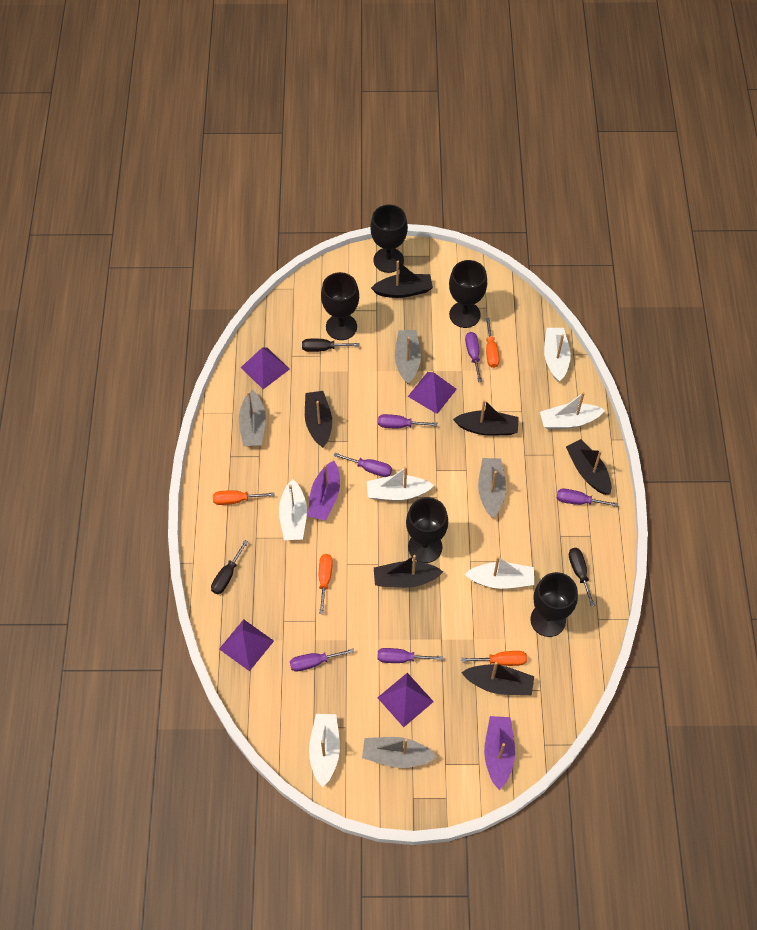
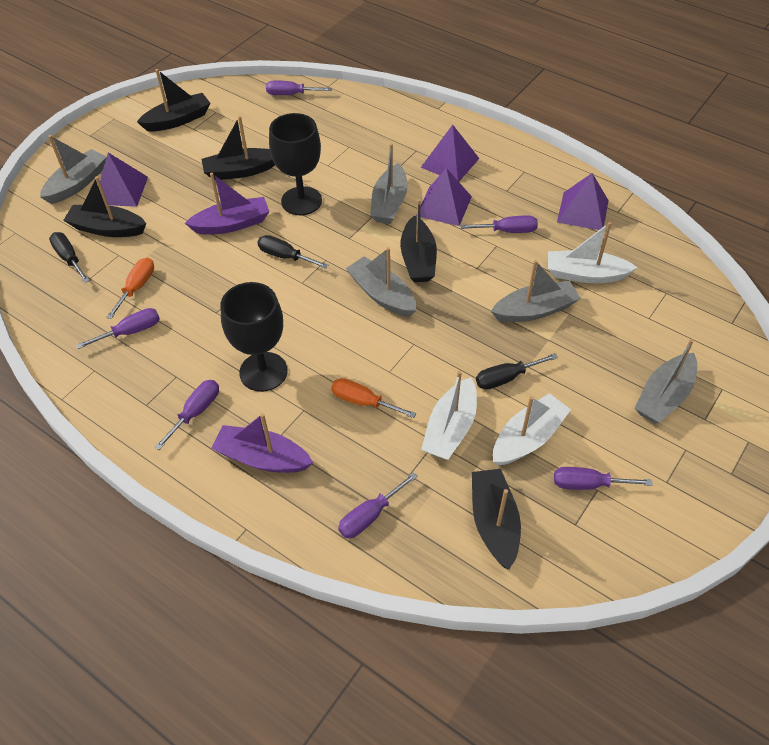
black boat: [305,391,332,448] [371,261,433,298] [374,555,443,588] [453,400,519,436] [461,662,534,695] [566,439,612,495] = 6 -> [63,176,147,237] [137,69,210,131] [202,116,275,180] [400,199,437,282] [472,469,521,570] = 5
black goblet: [321,272,359,340] [370,205,408,273] [406,497,448,563] [449,260,487,328] [530,572,578,637] = 5 -> [220,282,288,392] [269,113,322,215] = 2
grey boat: [239,390,266,446] [362,737,437,768] [395,330,421,384] [478,458,506,518] = 4 -> [40,135,107,204] [346,247,416,317] [370,143,408,224] [491,260,580,322] [635,339,697,424] = 5
orange screwdriver: [213,490,274,505] [319,554,333,614] [461,651,527,666] [486,318,499,368] = 4 -> [106,258,154,319] [331,378,416,418] = 2
white boat: [279,479,307,540] [309,714,340,788] [367,466,434,501] [465,556,534,589] [540,392,605,429] [544,328,571,382] = 6 -> [421,371,477,460] [493,393,571,466] [548,222,638,283] = 3

